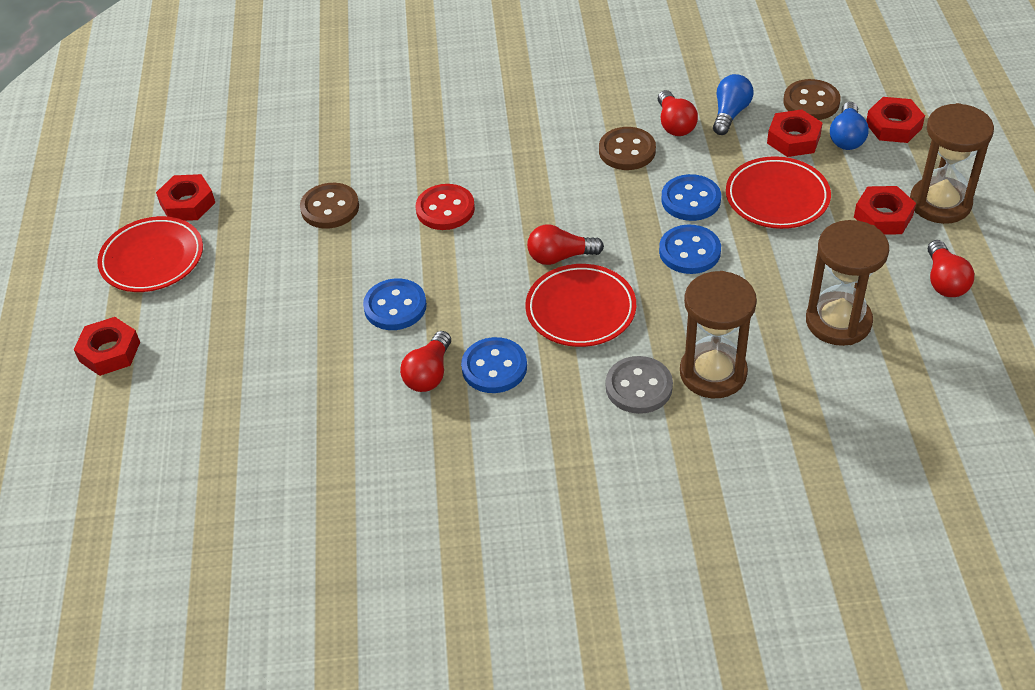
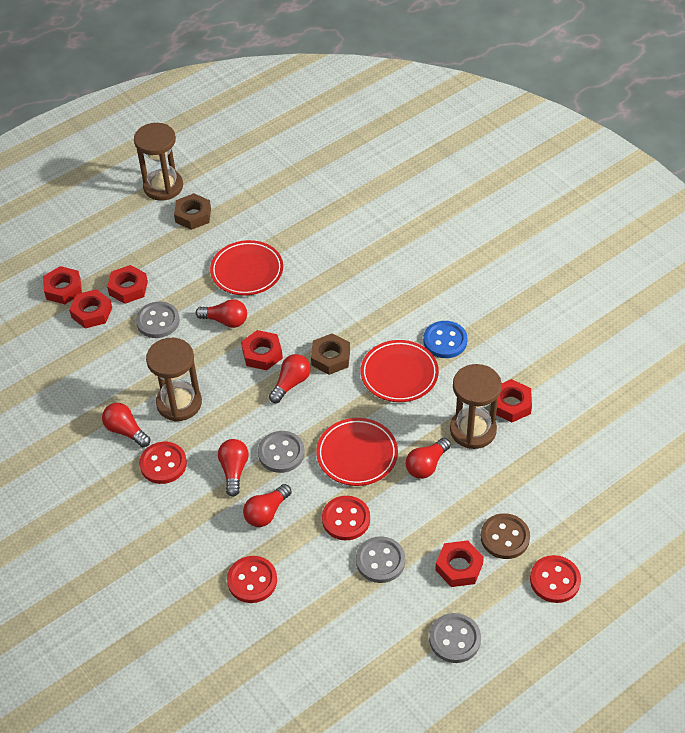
blue button: [363,278,427,330] [461,337,527,393] [659,225,721,274] [661,174,721,221] = 4 -> [423,321,468,358] = 1
blue light bulb: [713,74,753,135] [830,102,869,150] = 2 -> none = 0
brown button: [300,183,359,229] [599,127,656,170] [783,79,841,120] = 3 -> [481,513,530,559] = 1
brown nut: none = 0 -> [174,193,211,230] [311,333,350,375] = 2
grey button: [606,356,673,414] = 1 -> [136,301,180,338] [258,431,305,473] [356,536,405,583] [429,613,481,663] = 4
red button: [416,184,475,230] = 1 -> [139,442,187,484] [227,556,277,603] [322,496,370,540] [530,555,581,603] = 4
red light bulb: [400,331,451,392] [527,225,604,265] [658,90,698,136] [928,240,974,297] = 4 -> [102,403,150,447] [196,299,247,328] [218,439,249,497] [243,484,292,527] [269,354,310,403] [406,438,451,479] = 6
red nut: [74,317,140,376] [156,174,215,221] [767,109,823,157] [854,186,916,235] [866,97,925,143] = 5 -> [43,266,82,304] [69,289,112,328] [107,265,148,304] [241,330,283,370] [436,540,484,587] [496,379,532,423] = 6

